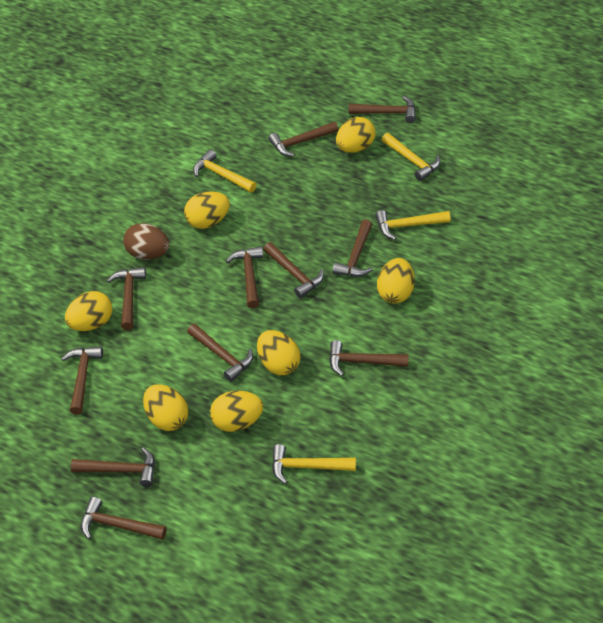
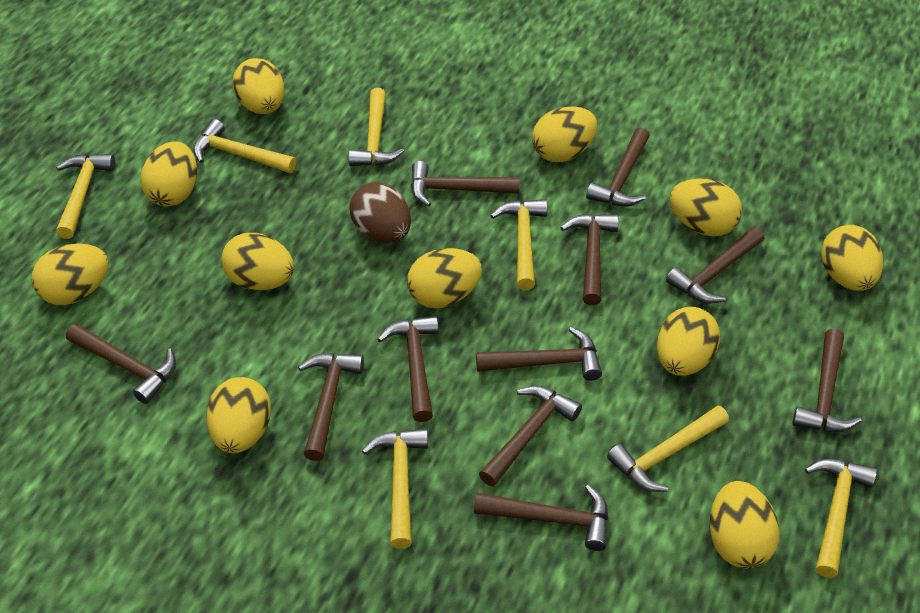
yellow egg: [65,291,112,331] [143,384,188,431] [184,192,230,229] [210,391,263,432] [257,330,301,375] [336,117,376,153] [377,258,415,304] = 7 -> [32,244,109,305] [140,141,197,206] [206,377,271,453] [221,233,294,291] [232,58,285,114] [407,248,482,309] [532,106,597,162] [657,307,720,376] [670,179,742,237] [710,481,779,569] [821,225,883,291] = 11
yellow hammer: [193,150,257,193] [272,444,356,484] [375,210,451,240] [382,133,441,181] = 4 -> [56,154,115,239] [193,119,296,173] [348,88,404,166] [362,428,428,549] [490,199,547,290] [607,405,729,492] [805,459,877,578] = 7

